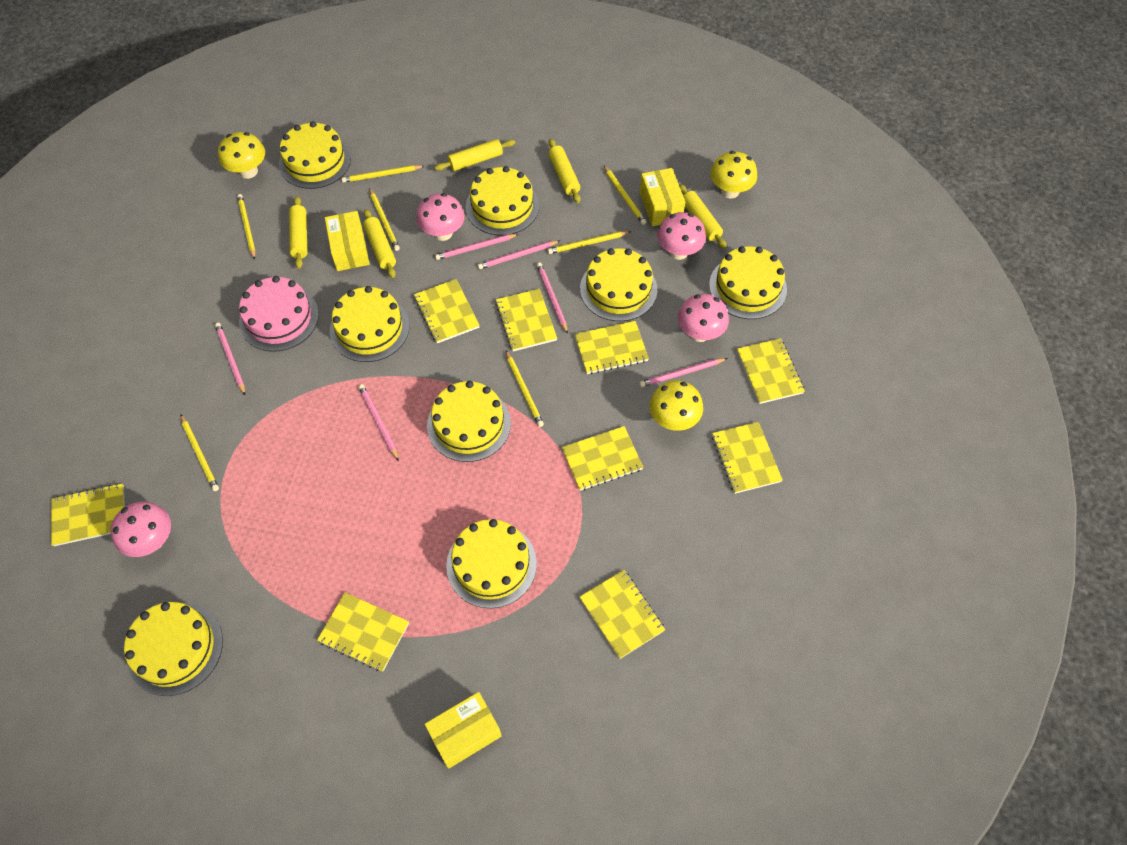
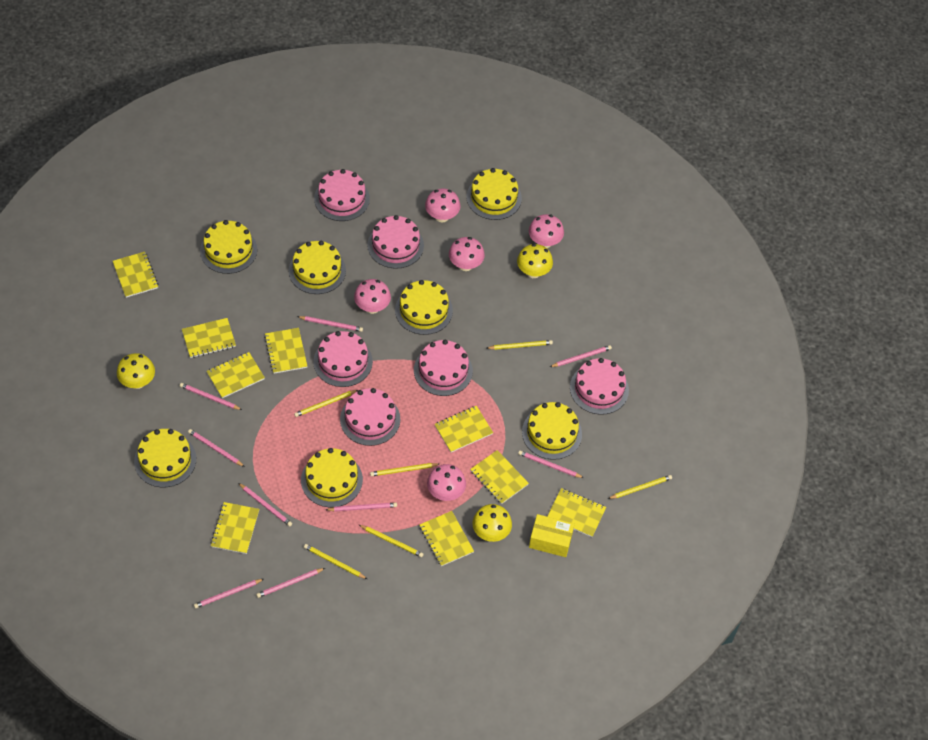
pink cake: [239,276,319,351] = 1 -> [313,331,373,387] [314,169,370,221] [340,388,400,446] [367,215,424,269] [414,340,473,396] [570,358,629,415] = 6
pink mushroom: [111,501,171,557] [416,193,465,241] [657,212,706,260] [678,294,729,342] = 4 -> [354,279,391,314] [425,188,460,222] [427,464,466,501] [449,237,485,271] [529,214,564,248] = 5
pink pencil: [215,323,245,395] [358,384,399,461] [435,234,519,260] [478,241,560,269] [537,263,568,334] [640,358,727,387] = 6 -> [180,383,242,410] [188,429,245,467] [194,579,264,608] [238,483,292,526] [256,568,325,598] [297,316,363,332] [326,503,397,512] [518,450,584,478] [550,345,612,367] = 9
yellow box: [325,211,370,271] [425,692,502,769] [640,168,685,226] = 3 -> [529,514,575,557] = 1
yellow cake: [124,602,223,696] [279,121,351,189] [330,286,410,362] [427,381,511,462] [446,519,537,608] [466,166,539,235] [580,248,657,321] [709,246,787,319] = 8 -> [134,429,196,487] [200,220,257,274] [289,241,346,294] [301,448,363,507] [395,280,453,335] [467,168,522,220] [522,402,582,460] = 7
yellow pencil: [181,415,219,491] [237,194,256,260] [341,165,424,183] [369,188,400,251] [506,351,544,427] [548,231,631,254] [604,166,646,225] = 7 -> [294,390,358,417] [304,544,367,579] [359,525,424,557] [370,463,439,476] [487,340,553,350] [608,475,672,499] = 6
yellow rolling pin: [289,196,307,269] [363,209,396,278] [434,139,515,171] [548,139,581,203] [679,184,727,249] = 5 -> none = 0

